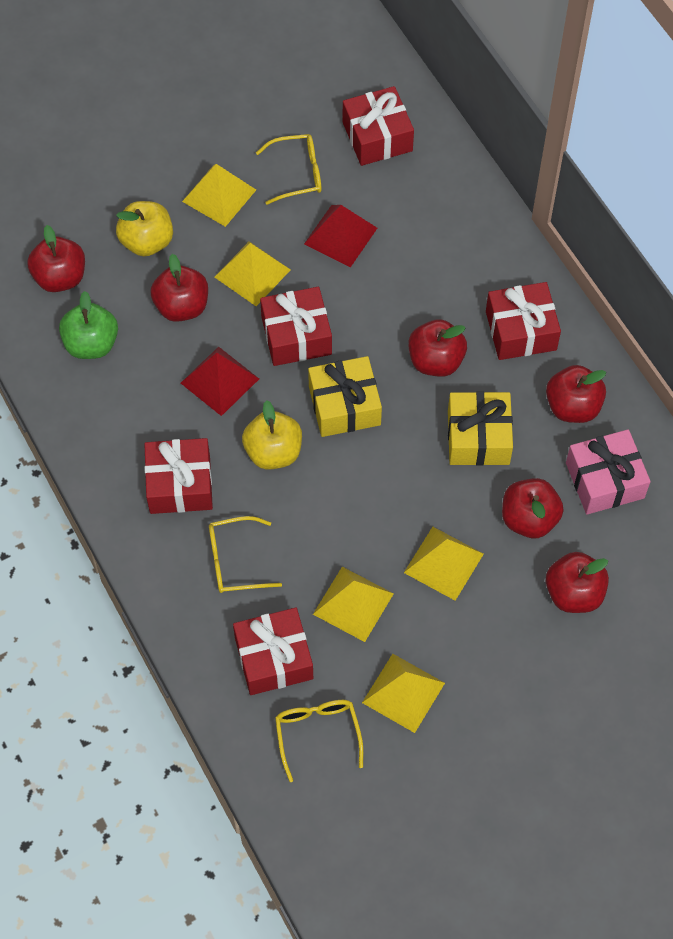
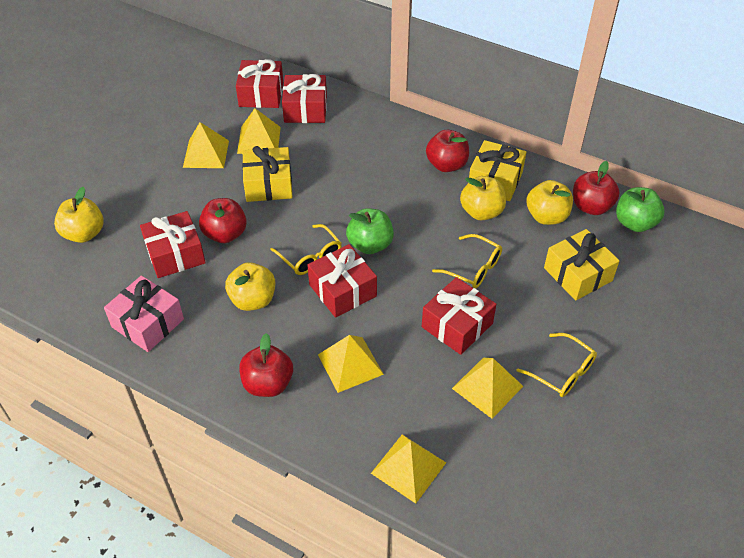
green apple: [59,291,118,359] = 1 -> [346,208,394,254] [616,187,665,232] = 2
red apple: [27,225,85,292] [150,254,208,322] [408,319,467,377] [502,478,564,538] [546,365,606,423] [546,552,609,613] = 6 -> [199,198,247,243] [239,333,293,397] [426,130,469,172] [573,161,620,215] = 4
red pyramid: [181,347,259,416] [304,205,377,267] = 2 -> none = 0
yellow apple: [116,201,173,256] [242,401,302,470] = 2 -> [54,187,104,243] [225,262,275,311] [460,176,506,221] [527,180,573,225] = 4
yellow gift: [308,356,382,437] [448,391,513,466] = 2 -> [242,146,293,202] [469,140,526,201] [544,229,619,300] = 3

